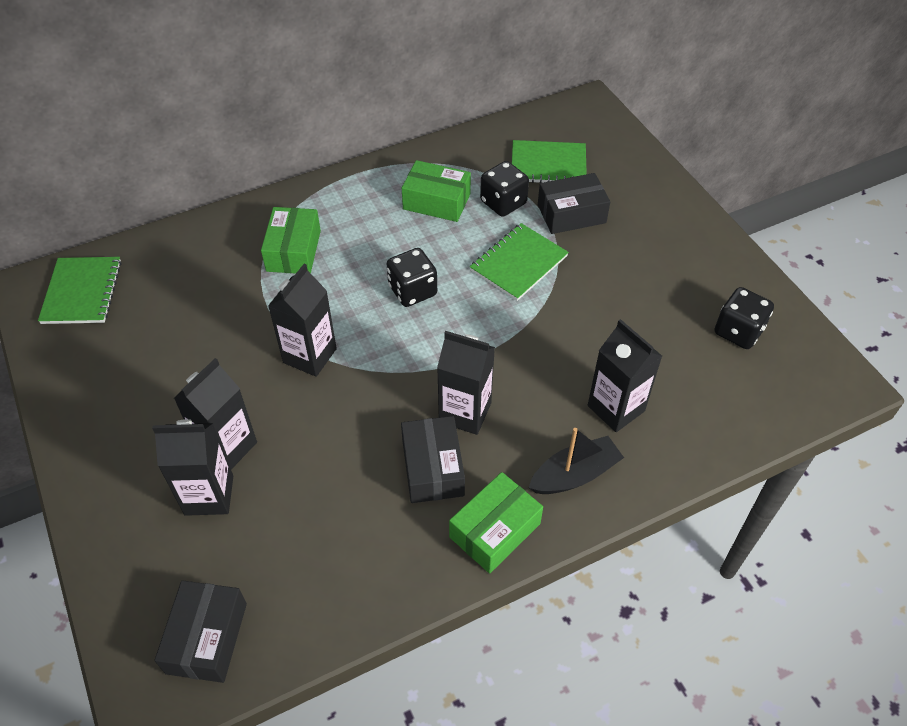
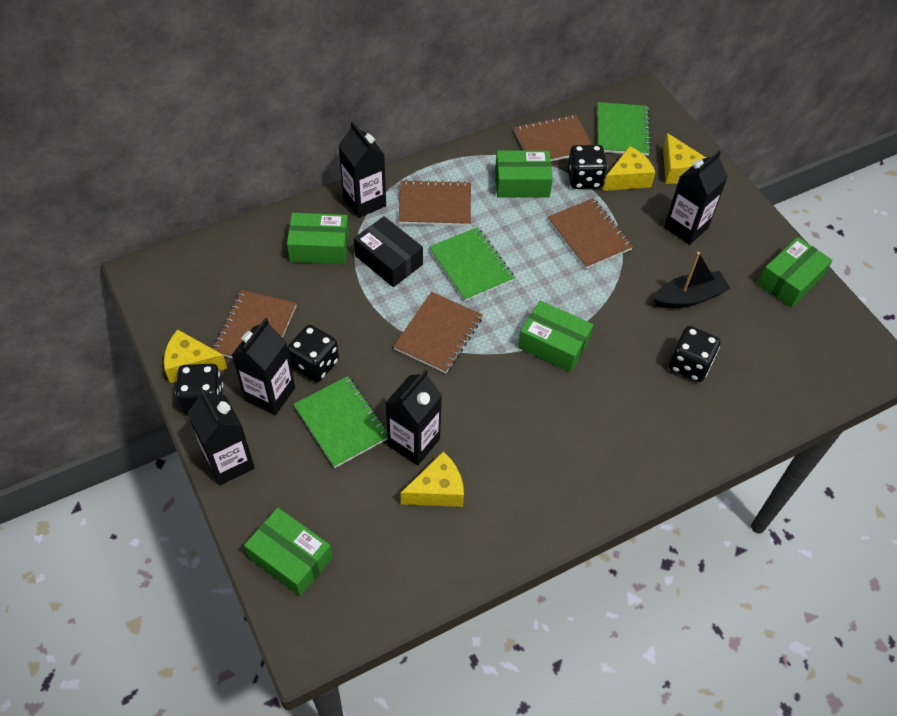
black box: [154,580,247,683] [401,416,465,503] [538,173,610,234] = 3 -> [354,216,423,287] = 1
black dice: [387,248,437,307] [480,161,529,217] [715,287,774,349] = 3 -> [175,364,223,415] [287,325,339,382] [567,145,607,189] [669,326,720,382] = 4
brown notebook: none = 0 -> [213,290,296,358] [393,292,483,373] [398,179,471,226] [514,114,592,161] [548,198,633,269] = 5
green box: [261,207,321,273] [402,160,471,222] [449,472,543,573] = 3 -> [244,508,333,597] [287,213,349,264] [495,151,553,198] [518,301,593,372] [758,237,832,308] = 5
yellow cheese: none = 0 -> [164,329,227,383] [401,452,464,507] [603,146,656,191] [663,133,706,184] = 4

